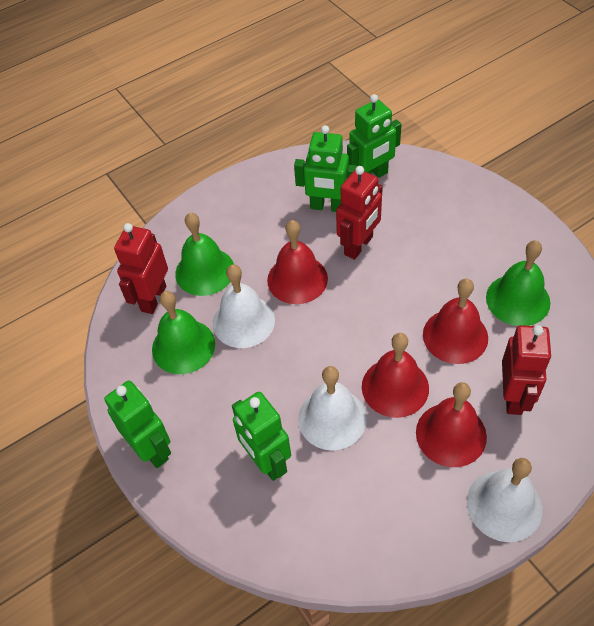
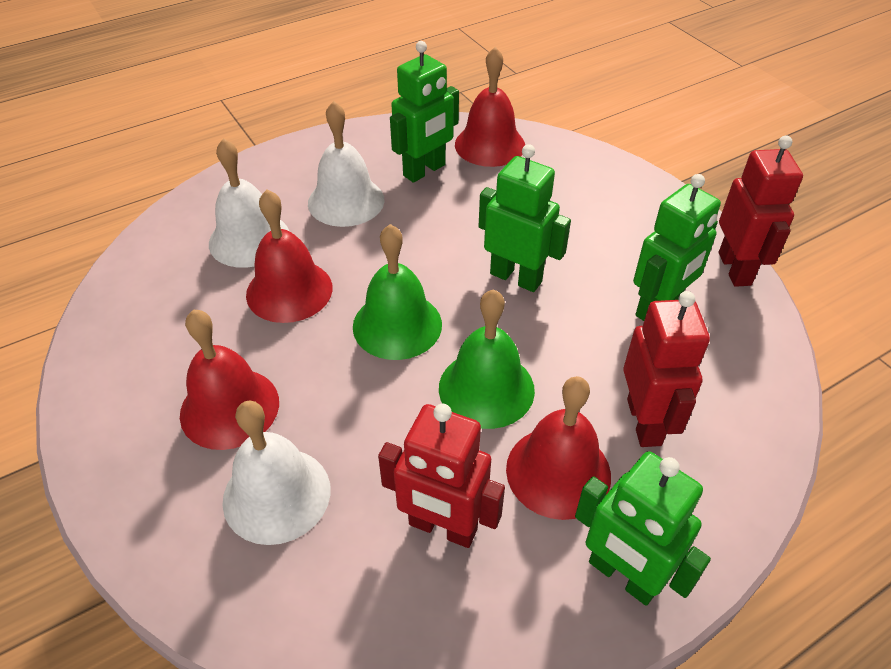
green bell: [152,291,215,374] [175,213,234,296] [486,240,550,326] = 3 -> [353,224,442,360] [439,289,535,429] = 2

